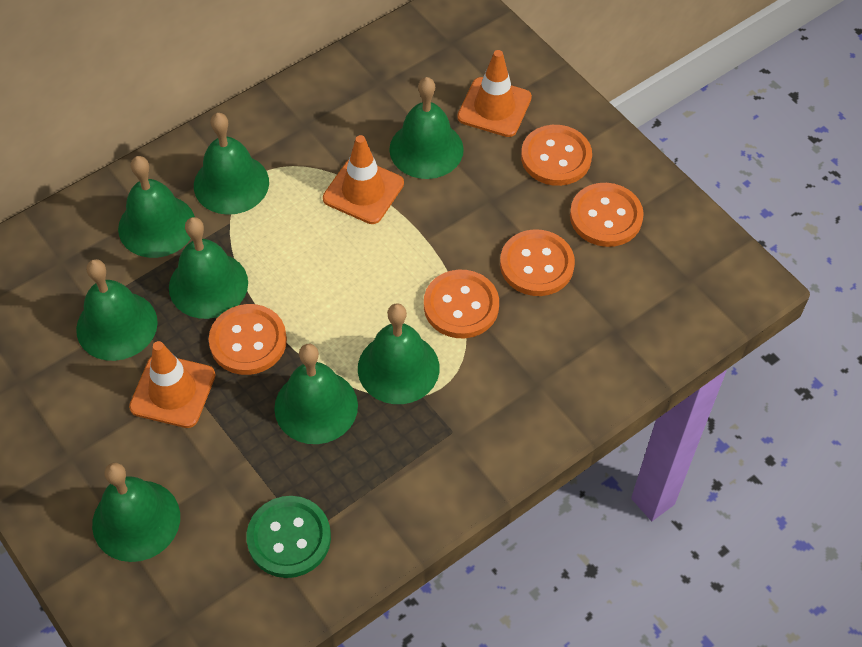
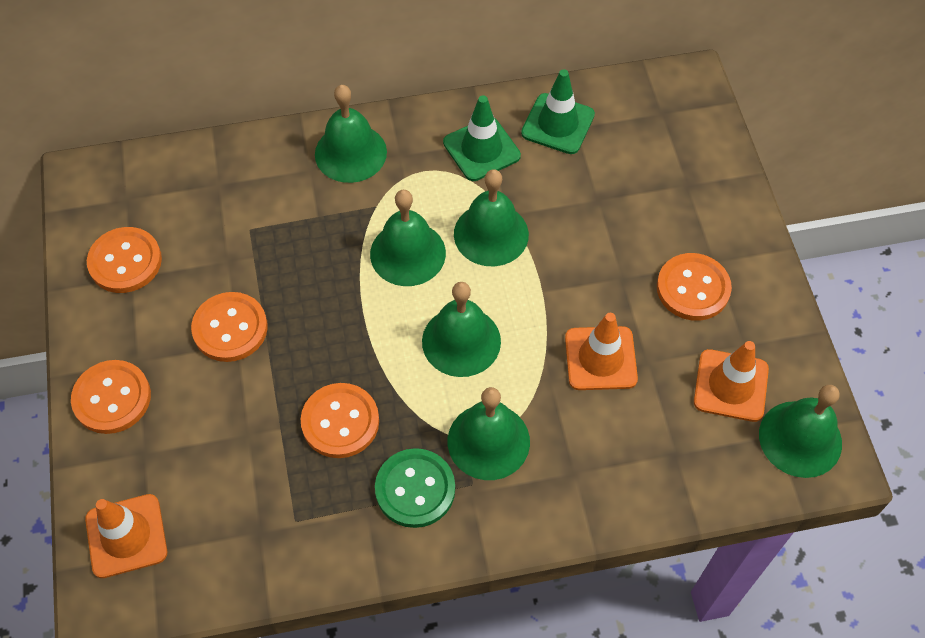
green bell: [76,259,158,361] [92,463,180,562] [118,156,195,258] [169,217,248,319] [194,113,269,215] [274,344,358,444] [358,303,440,404] [389,77,464,179] = 8 -> [315,85,387,183] [370,190,446,286] [422,282,501,377] [448,387,530,480] [454,169,529,266] [759,385,842,478] = 6
green traffic cone: none = 0 -> [443,95,521,181] [521,69,595,154] = 2

